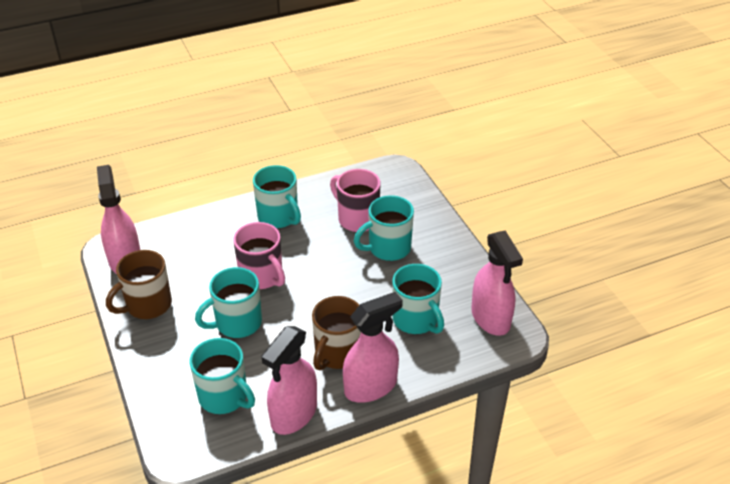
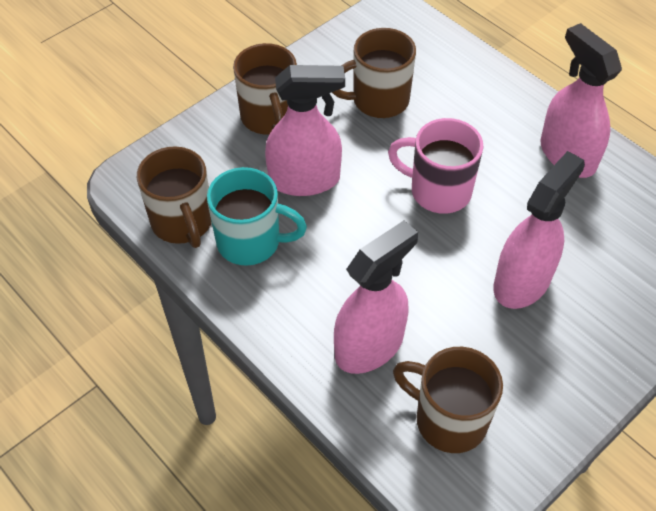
brown mug: [106,250,172,319] [312,296,361,370] = 2 -> [137,146,211,248] [233,43,297,135] [332,28,416,118] [393,347,503,453] = 4
pink mug: [233,222,285,289] [330,169,381,232] = 2 -> [388,118,483,214] = 1
turquoise mug: [189,338,255,414] [195,267,262,338] [253,165,301,228] [354,195,414,261] [392,264,444,334] = 5 -> [207,167,307,266] = 1

